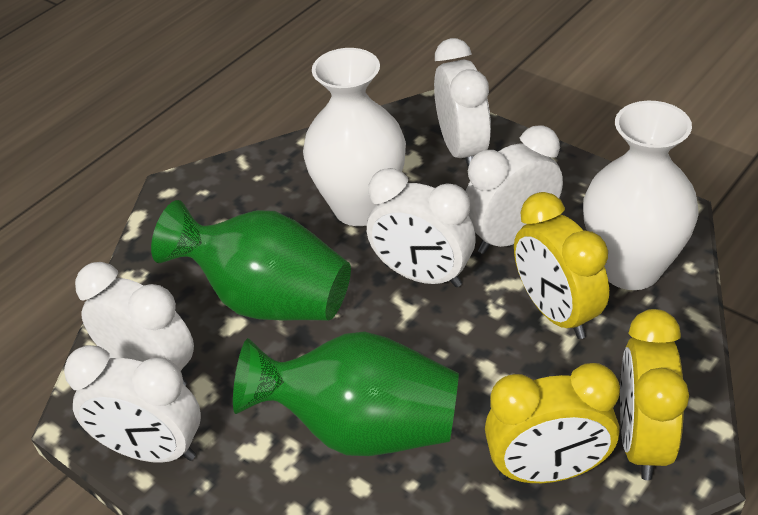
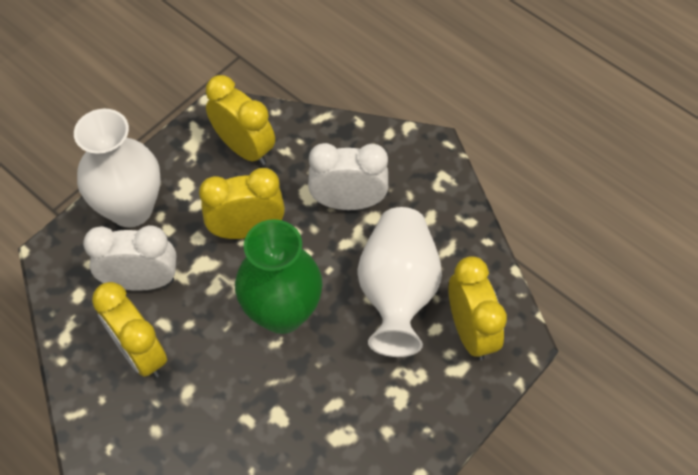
green vase: [151,200,351,321] [233,331,459,456] = 2 -> [235,219,322,334] = 1
white clock: [64,345,201,463] [75,262,194,386] [367,168,476,287] [434,38,491,167] [466,125,563,254] = 5 -> [83,225,176,291] [308,143,388,210] = 2
yellow clock: [485,363,620,483] [514,192,609,339] [620,309,689,480] = 3 -> [92,282,167,377] [199,168,285,239] [206,75,275,165] [449,256,507,360] = 4

